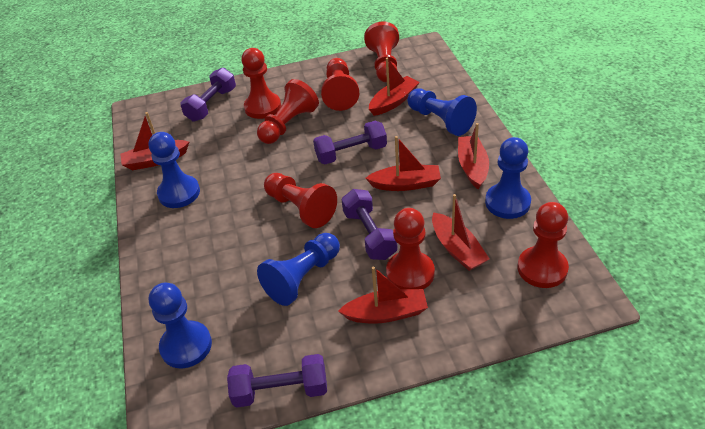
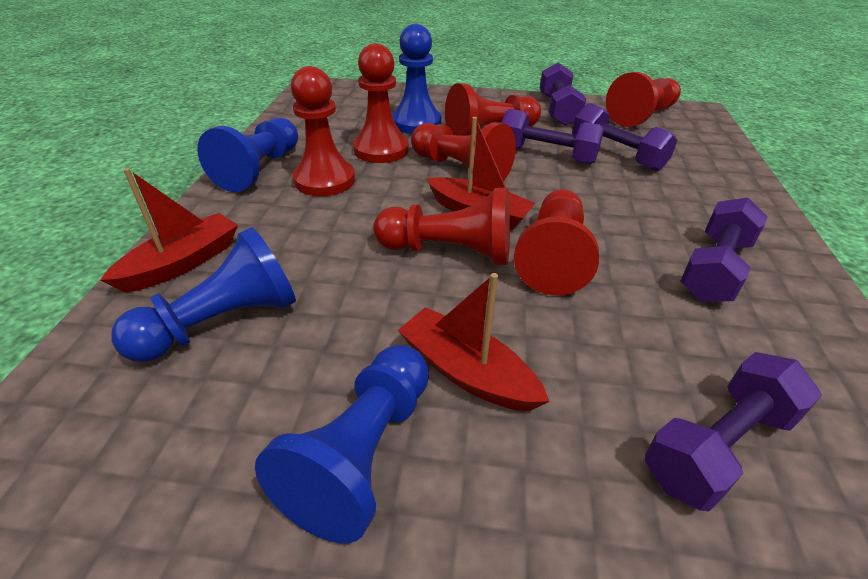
blue pawn: [149,132,200,208] [149,283,212,368] [257,233,340,306] [407,89,477,136] [485,137,531,219] = 5 -> [111,227,296,362] [198,118,298,192] [255,345,429,543] [392,24,442,134] = 4
purple dumbbell: [180,68,236,122] [227,354,327,408] [313,121,387,164] [341,189,398,260] = 4 -> [501,109,604,164] [540,63,586,126] [572,103,677,171] [645,352,822,512] [680,197,768,302] = 5
red boat: [120,112,189,170] [338,266,428,324] [366,136,441,191] [369,58,420,116] [432,194,489,271] [458,123,489,190] = 6 -> [100,168,238,293] [398,273,550,411] [426,117,535,230] = 3

